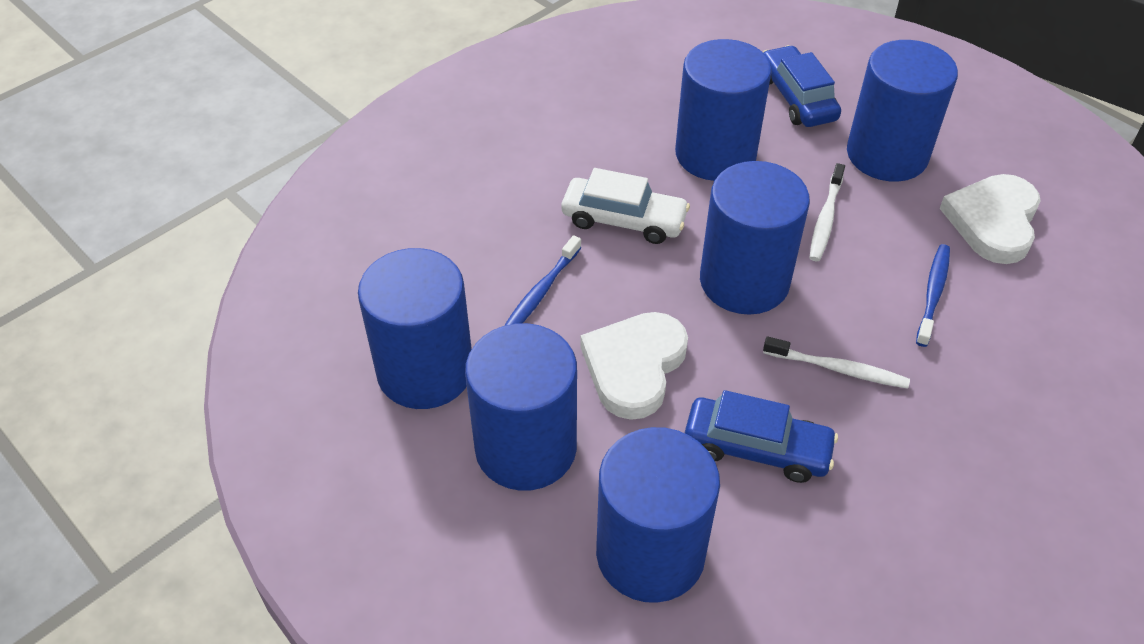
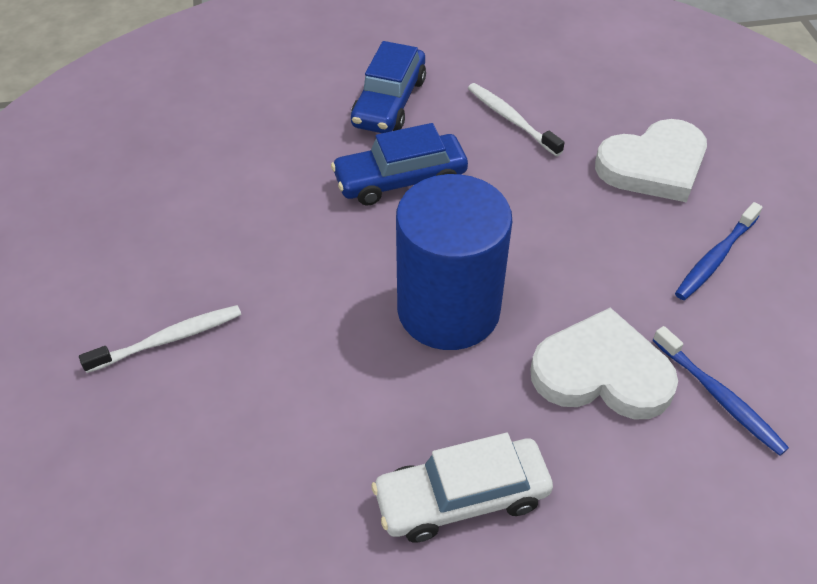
blue cylinder: [358,248,472,409] [465,323,577,491] [596,427,720,603] [675,39,772,181] [700,161,810,315] [847,40,958,181] = 6 -> [396,174,512,350] = 1

